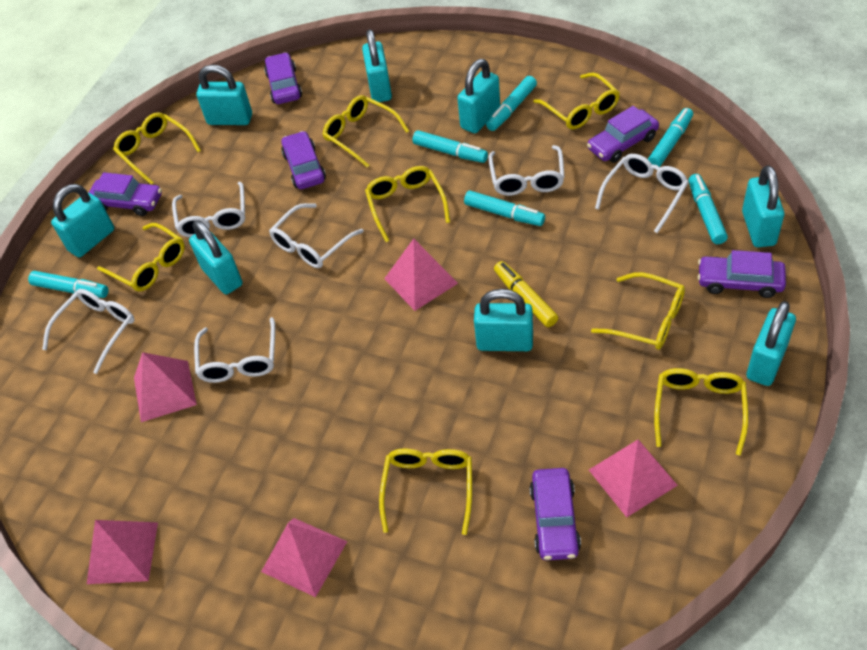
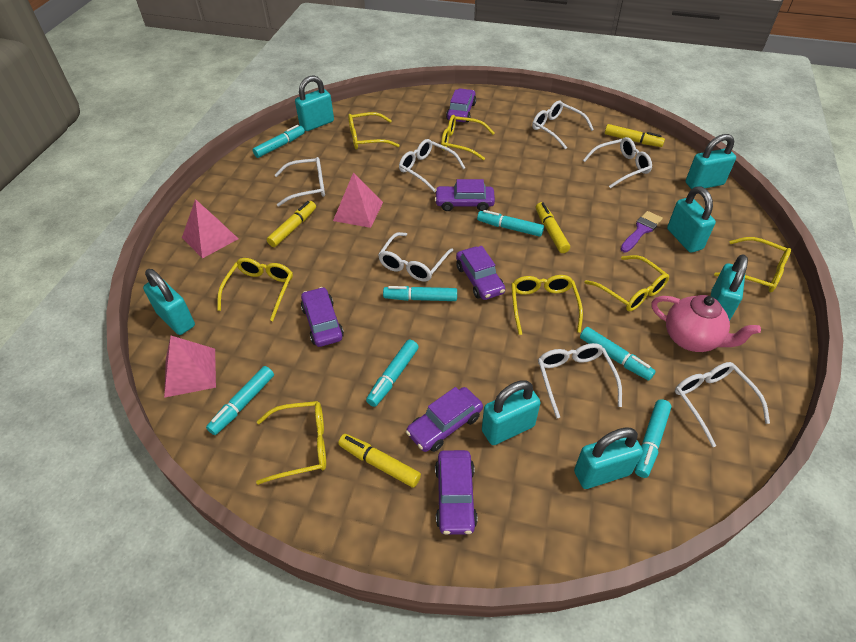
pink pyramid: [87,520,158,584] [134,352,197,422] [261,518,347,597] [384,239,458,311] [589,439,678,517] = 5 -> [164,336,216,398] [182,199,238,259] [333,172,383,228] = 3
pink teapot: none = 0 -> [652,295,761,352] = 1
purple brush: none = 0 -> [620,211,663,252] = 1
turquoise marker: [28,271,109,298] [412,130,488,163] [464,191,545,226] [486,76,537,131] [648,108,693,167] [689,174,728,244] = 6 -> [206,366,274,435] [252,125,305,158] [366,340,419,407] [383,286,457,301] [477,210,544,237] [580,327,656,381] [635,399,671,478] = 7
turquoise padlock: [51,184,114,257] [189,220,243,294] [197,65,252,125] [362,29,392,102] [457,59,500,133] [474,289,533,351] [742,165,784,247] [747,301,796,386] = 8 -> [143,269,195,335] [295,75,334,131] [482,380,541,445] [574,427,643,489] [667,186,716,253] [686,134,736,189] [711,254,748,321] = 7
white glasses: [42,289,135,374] [172,182,245,237] [194,317,275,383] [269,203,364,268] [488,145,565,196] [595,154,689,233] = 6 -> [275,157,325,207] [378,232,453,281] [399,139,465,193] [532,101,594,149] [538,343,622,418] [583,137,652,188] [675,362,770,447] = 7
yellow glasses: [97,223,185,292] [113,112,201,185] [322,95,409,168] [365,166,450,242] [379,448,472,535] [533,72,620,130] [591,272,685,350] [654,368,748,456] = 8 -> [217,258,293,321] [256,401,326,485] [348,112,400,150] [441,115,494,160] [511,275,583,335] [584,255,669,311] [714,237,791,292] = 7
yellow marker: [494,261,558,327] = 1 -> [267,201,316,247] [338,434,421,488] [536,202,570,253] [605,124,665,147] = 4

